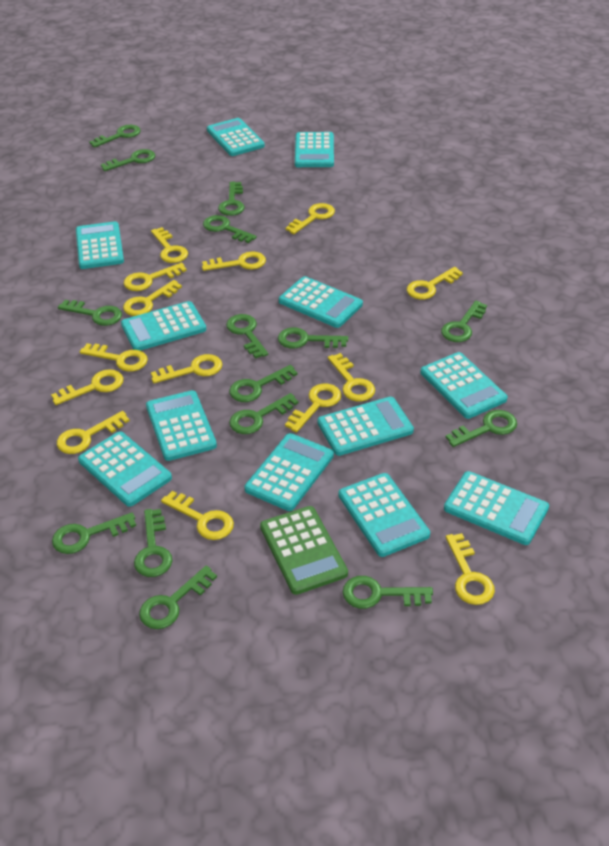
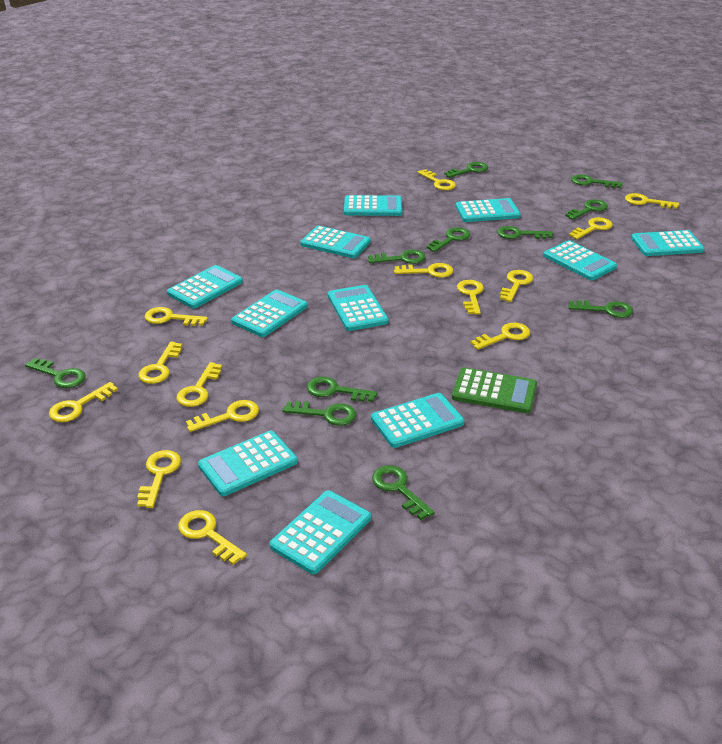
green key: [52,512,136,554] [58,300,122,326] [89,125,141,148] [101,149,155,171] [134,509,172,577] [139,566,217,629] [203,215,257,243] [218,182,244,216] [226,314,268,359] [229,365,298,402] [229,393,299,434] [278,327,348,348] [343,576,433,609] [441,301,487,342] [446,410,517,447] = 15 -> [25,358,86,388] [283,401,356,426] [307,376,378,402] [368,250,426,264] [372,465,434,520] [427,227,470,252] [444,162,488,178] [497,226,553,239] [565,199,608,220] [568,300,633,318] [571,174,623,188] = 11
turquoise calculator: [76,221,124,269] [78,432,172,507] [121,301,206,351] [146,390,217,461] [207,118,265,156] [245,433,334,511] [279,276,363,328] [295,132,334,167] [318,397,414,456] [338,473,430,557] [420,352,507,419] [444,471,549,545] = 12 -> [167,265,243,309] [198,431,298,496] [231,289,308,337] [270,490,371,574] [300,226,371,258] [328,285,389,331] [344,195,402,216] [371,393,464,448] [456,198,521,222] [543,240,617,281] [631,230,705,256] = 11

